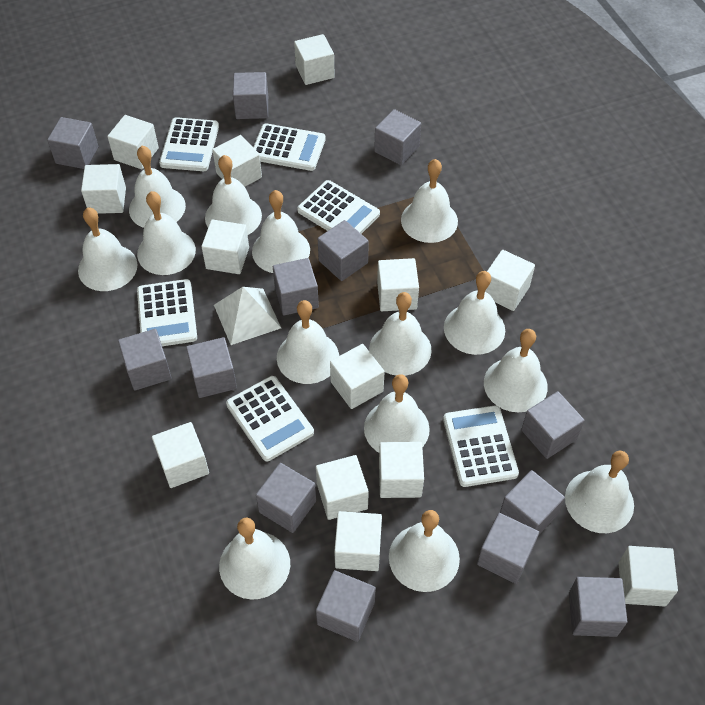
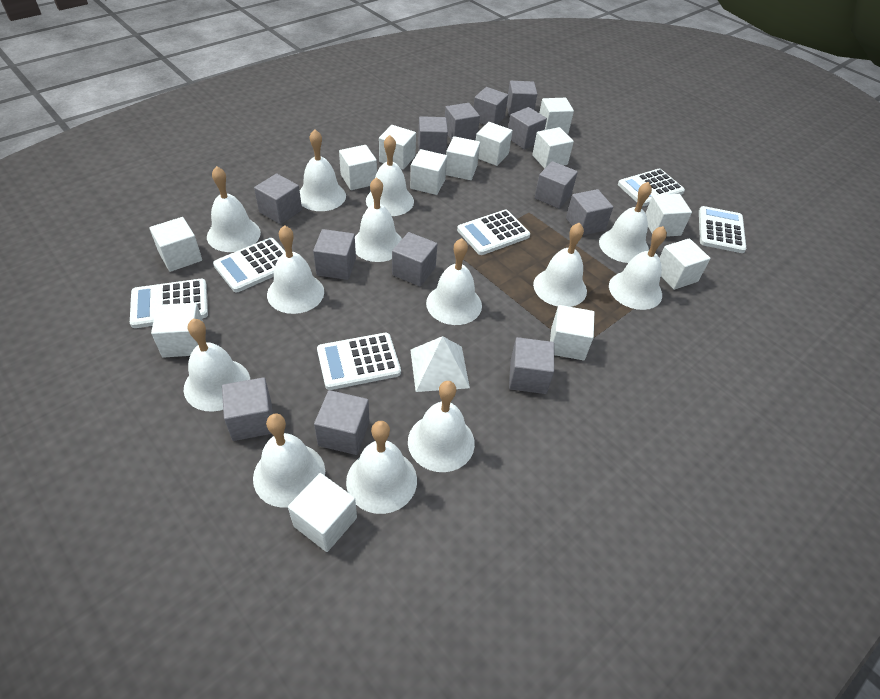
white bell: [78,208,138,291] [129,146,186,228] [137,191,196,275] [205,155,262,235] [219,517,290,600] [252,190,310,273] [277,300,339,384] [364,374,430,453] [369,292,432,376] [389,510,460,592] [401,159,458,243] [444,271,505,355] [484,329,548,412] [565,451,634,533] = 14 -> [184,319,250,412] [207,166,261,252] [253,413,325,508] [267,225,324,314] [300,129,346,211] [346,421,417,514] [355,177,402,262] [366,135,414,216] [408,381,475,472] [426,238,482,325] [533,223,587,307] [599,182,652,263] [609,226,667,310] = 13

